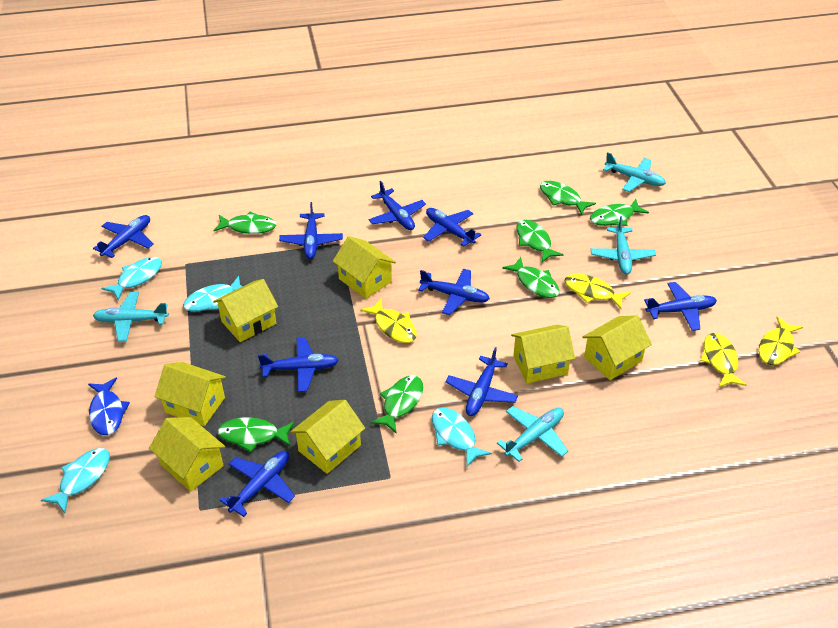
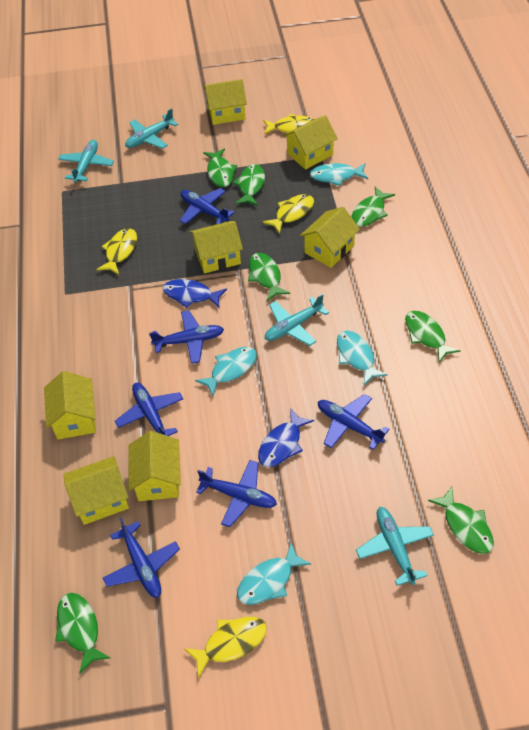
blue fish: [88,377,130,435] = 1 -> [163,279,227,308] [258,408,314,467] = 2
blue plane: [93,215,154,258] [220,451,295,517] [258,337,339,392] [279,202,343,259] [369,181,426,230] [418,269,490,315] [423,208,481,247] [445,347,518,416] [644,282,717,331] = 9 -> [103,518,180,598] [115,383,183,436] [149,310,224,364] [180,188,235,224] [196,460,277,527] [318,394,390,450] = 6

